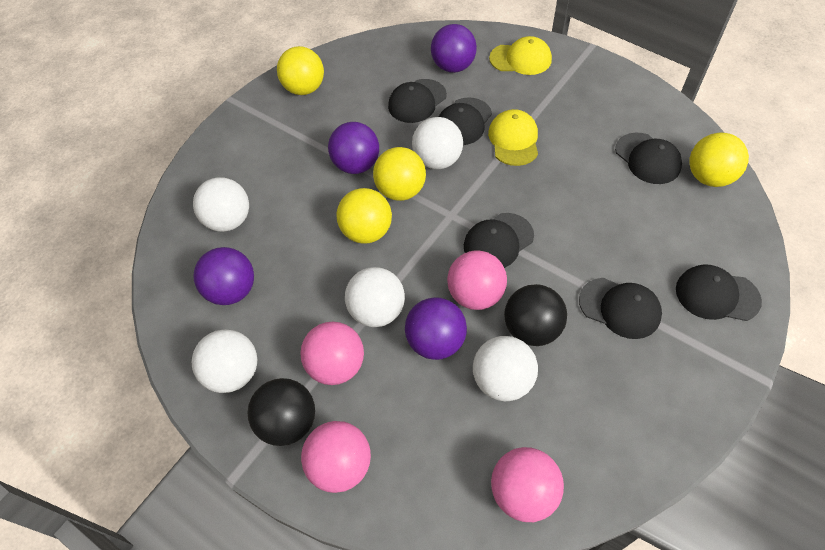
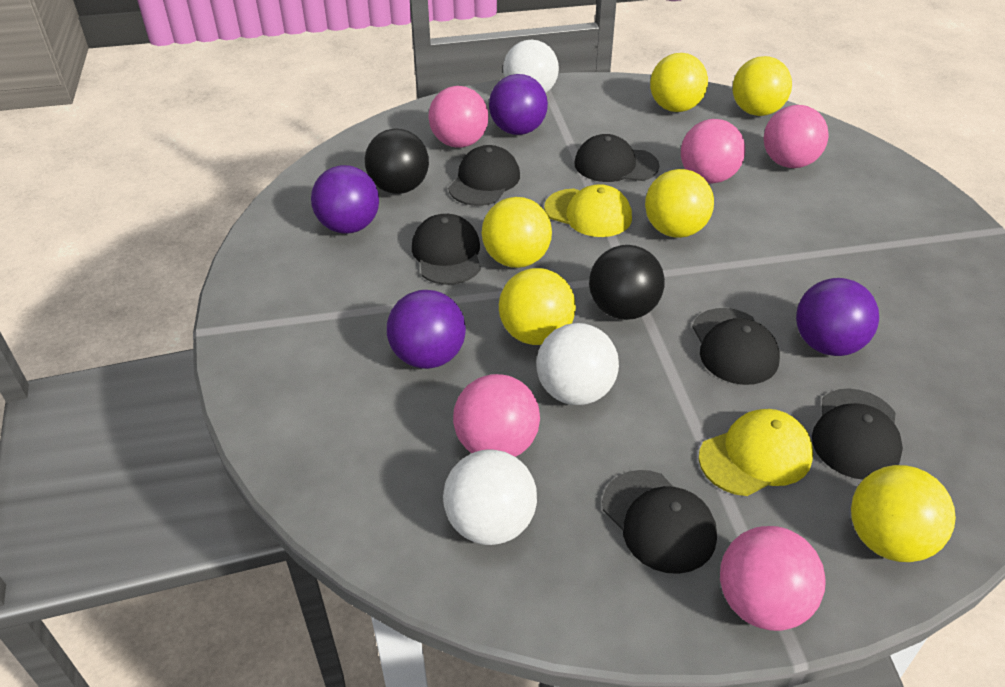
pink ball: [300,322,364,385] [301,421,371,493] [447,250,507,310] [491,447,564,522] = 4 -> [428,86,489,148] [453,374,540,457] [681,119,745,183] [720,526,826,631] [763,105,829,168] = 5
white ball: [192,329,257,393] [193,177,249,232] [345,267,405,327] [412,117,463,169] [473,336,538,401] = 5 -> [443,449,537,545] [503,40,559,93] [536,323,619,405] = 3
yellow ball: [277,46,324,95] [337,188,392,244] [373,147,426,201] [689,133,749,187] = 4 -> [482,197,552,268] [499,268,576,345] [645,169,714,238] [650,53,708,112] [732,56,792,116] [851,465,956,562] = 6

